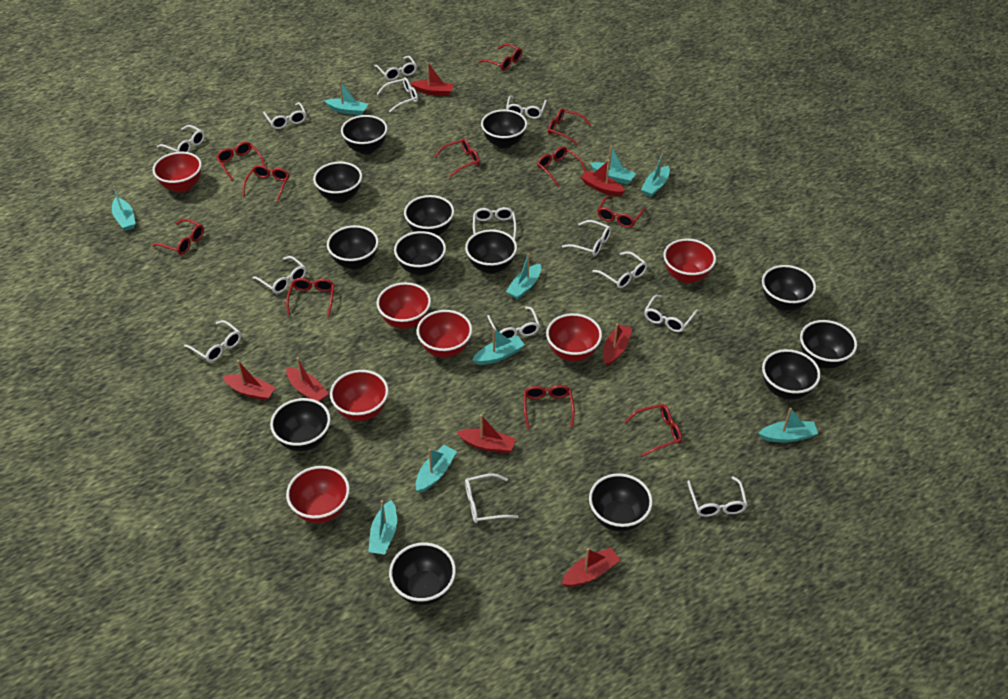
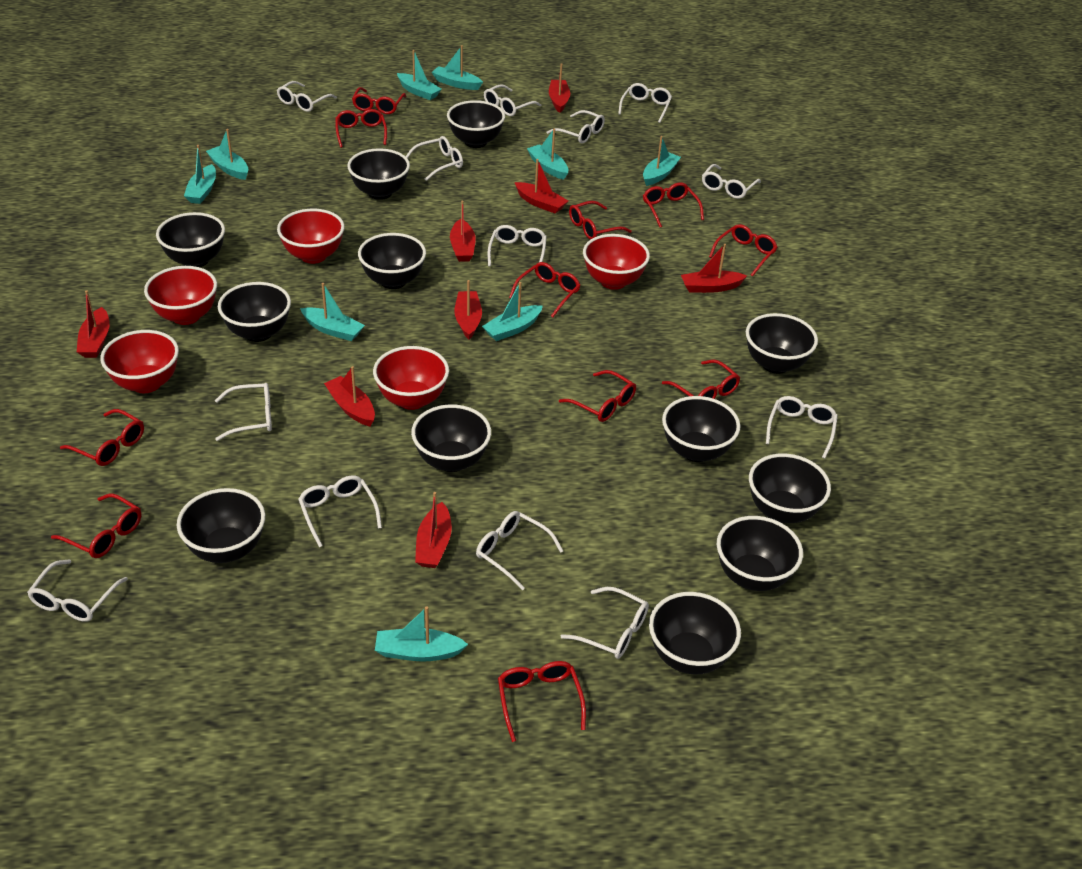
black bowl: [270,398,331,451] [313,162,362,203] [327,225,379,269] [341,115,387,154] [389,542,456,605] [394,231,446,275] [404,195,454,235] [465,229,517,274] [481,109,527,149] [589,473,653,532] [762,265,816,311] [762,349,821,400] [800,320,857,369] = 13 -> [156,212,225,267] [177,488,265,563] [218,282,291,342] [347,148,410,200] [358,233,426,289] [411,405,491,472] [447,100,505,148] [649,592,741,674] [662,396,740,462] [717,516,803,591] [746,313,818,374] [749,453,831,523] = 12
red boat: [222,360,276,401] [286,357,329,402] [410,62,454,96] [457,415,516,453] [561,547,620,587] [581,160,625,196] [603,324,632,366] = 7 -> [77,291,110,358] [324,366,375,426] [415,492,452,568] [450,201,476,262] [454,280,482,340] [515,159,568,214] [549,63,570,113] [681,244,747,293] = 8
red bowl: [152,152,202,193] [286,466,350,523] [330,370,389,421] [377,282,431,329] [417,310,472,358] [546,313,602,362] [664,238,716,283] = 7 -> [100,330,179,393] [144,266,217,325] [277,209,345,264] [373,346,449,410] [583,234,650,290] = 5
white glasses: [157,125,205,152] [184,320,241,362] [252,256,306,294] [263,102,306,129] [374,56,417,81] [377,77,418,112] [465,473,518,523] [473,207,517,239] [487,306,540,338] [506,96,547,119] [562,220,611,256] [592,251,647,288] [644,295,698,332] [687,476,747,517] = 14 -> [27,559,128,622] [215,383,272,441] [277,81,337,112] [298,475,382,547] [405,136,463,181] [476,511,563,590] [484,84,541,116] [488,225,547,266] [547,110,605,144] [561,587,649,659] [618,83,672,123] [702,164,761,199] [766,396,838,459] = 13

